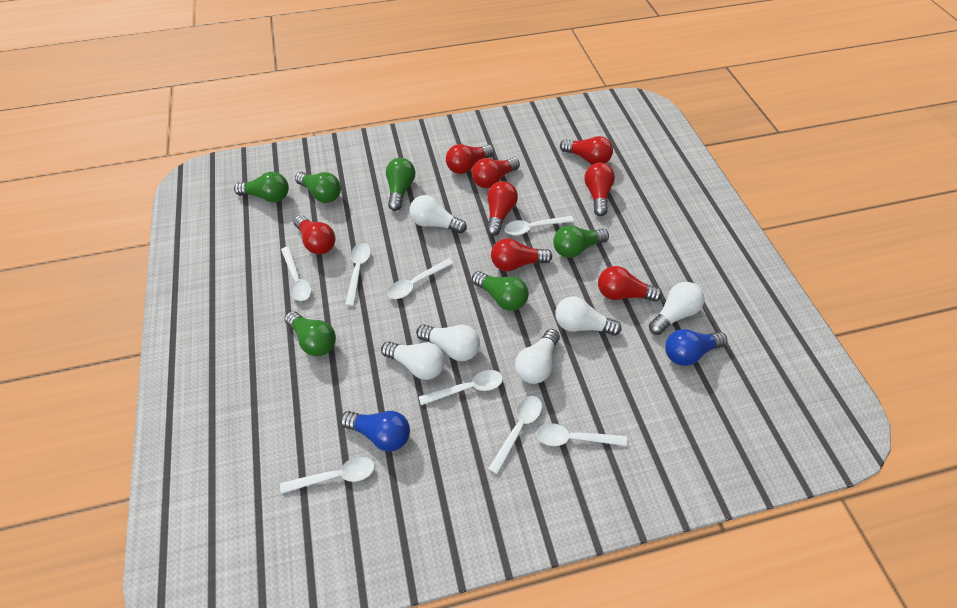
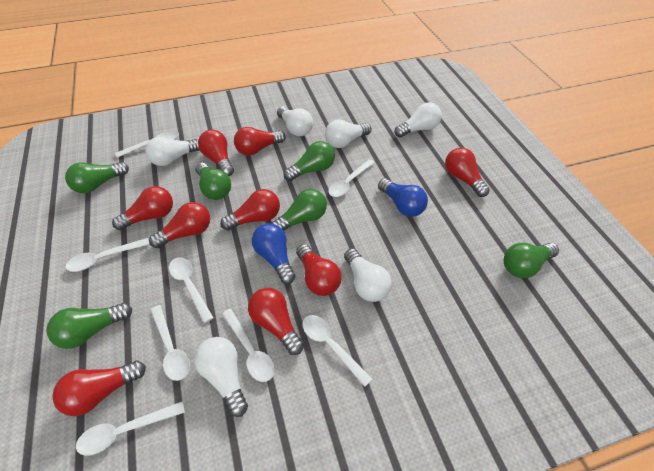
red light bulb: [294,215,336,255] [446,144,494,174] [472,158,520,188] [487,181,518,236] [491,238,552,271] [560,136,613,165] [584,162,615,216] [598,266,662,302] = 8 -> [52,361,146,416] [112,186,173,230] [149,202,210,248] [198,129,234,176] [221,189,280,231] [234,127,286,156] [248,288,304,355] [296,244,342,296] [445,148,490,197] = 9

